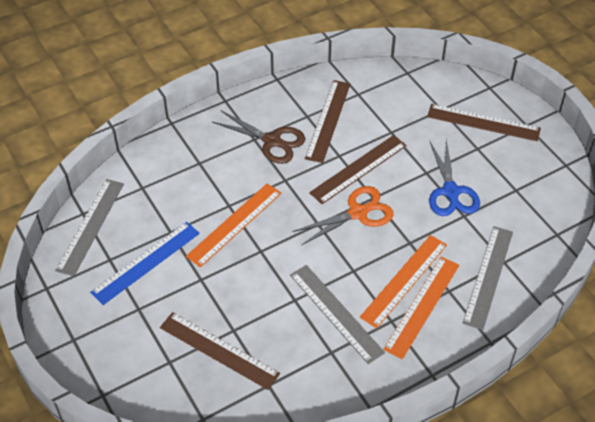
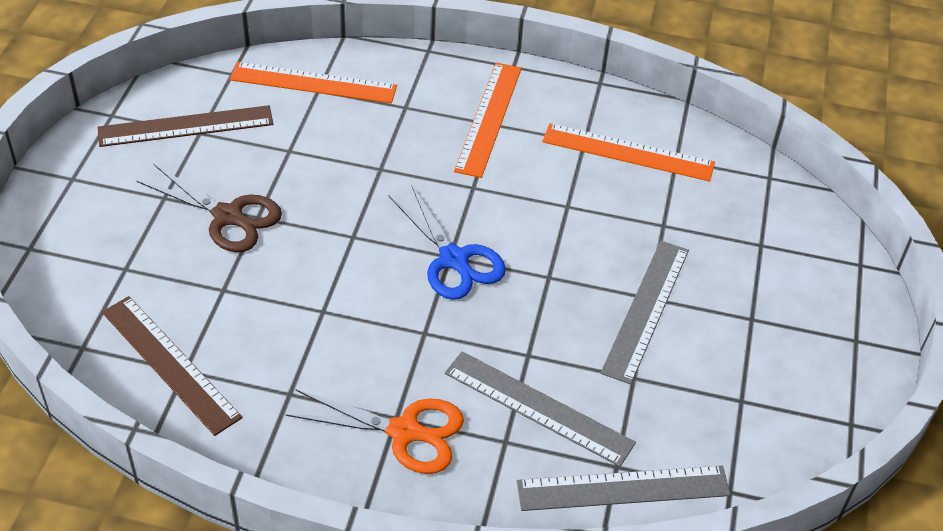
blue ruler: [90,222,200,305] = 1 -> none = 0
brown ruler: [160,312,280,390] [305,80,351,163] [309,135,407,204] [427,104,541,141] = 4 -> [98,105,273,147] [102,296,243,436] = 2

